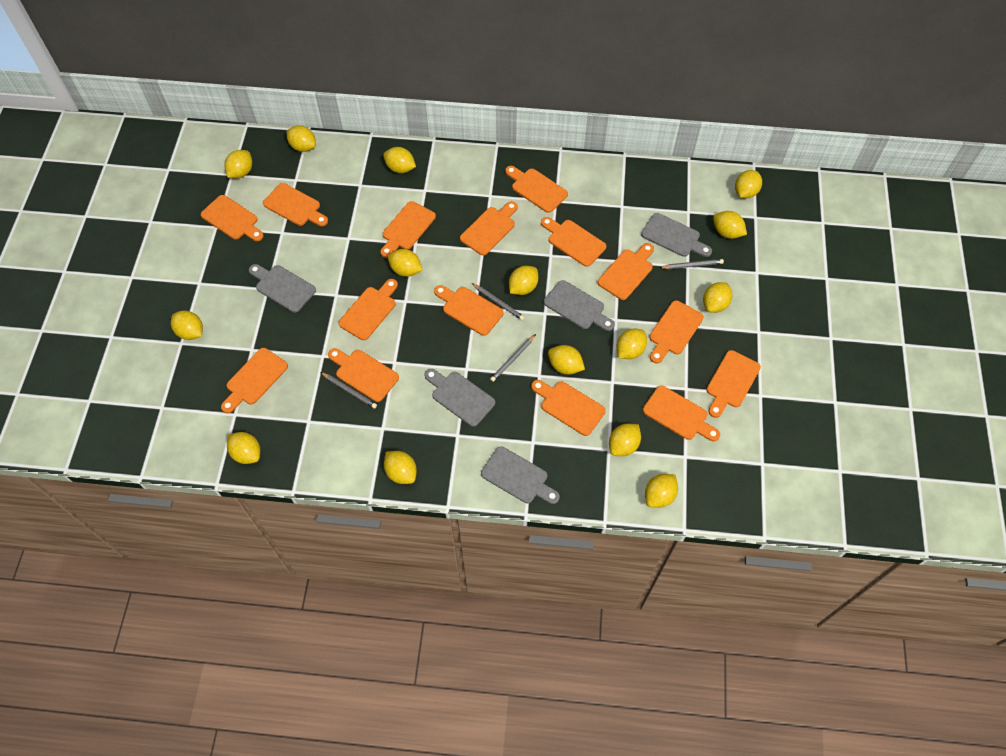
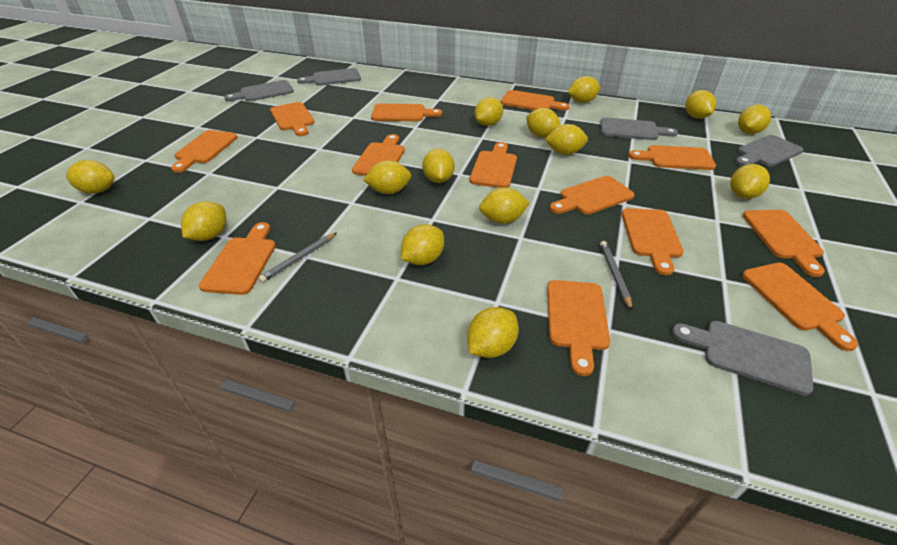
grey pencil: [320,372,377,409] [472,283,524,320] [490,334,536,382] [659,259,724,269] = 4 -> [259,233,336,283] [600,241,632,310] = 2
orange cutting board: [201,195,264,241] [221,348,288,413] [263,183,328,226] [328,348,399,402] [338,279,398,340] [380,201,436,258] [434,285,503,336] [460,201,518,255] [505,166,568,213] [531,380,606,436] [541,217,606,267] [598,243,654,300] [643,385,720,441] [649,300,704,363] [706,350,761,418] = 15 -> [171,130,237,173] [199,222,276,295] [270,102,314,136] [352,134,405,176] [371,104,442,121] [469,142,517,188] [501,90,570,110] [547,280,610,376] [550,176,635,215] [622,208,684,276] [629,145,716,170] [742,263,858,351] [743,210,825,277] = 13
yellow lemon: [171,310,203,340] [225,150,252,178] [227,432,260,464] [286,125,316,152] [383,147,416,173] [384,451,417,484] [388,249,423,277] [509,266,538,295] [548,345,585,375] [609,424,641,456] [617,329,647,359] [645,474,678,508] [703,282,732,313] [713,211,747,239] [735,170,762,199] = 15 -> [66,160,115,194] [181,201,226,241] [364,160,411,194] [401,224,444,265] [422,149,455,183] [467,307,519,358] [475,97,503,126] [479,187,530,224] [526,108,560,138] [545,124,588,155] [568,76,600,103] [685,90,716,119] [730,164,770,199] [738,104,771,134] = 14

